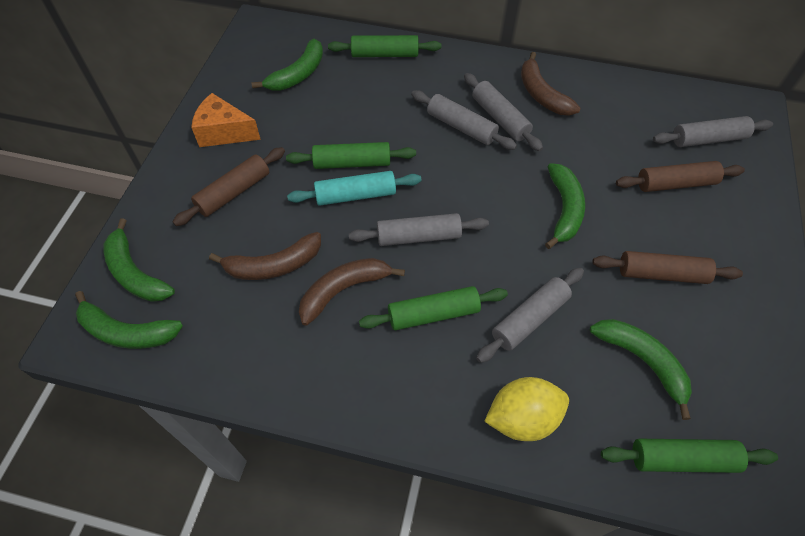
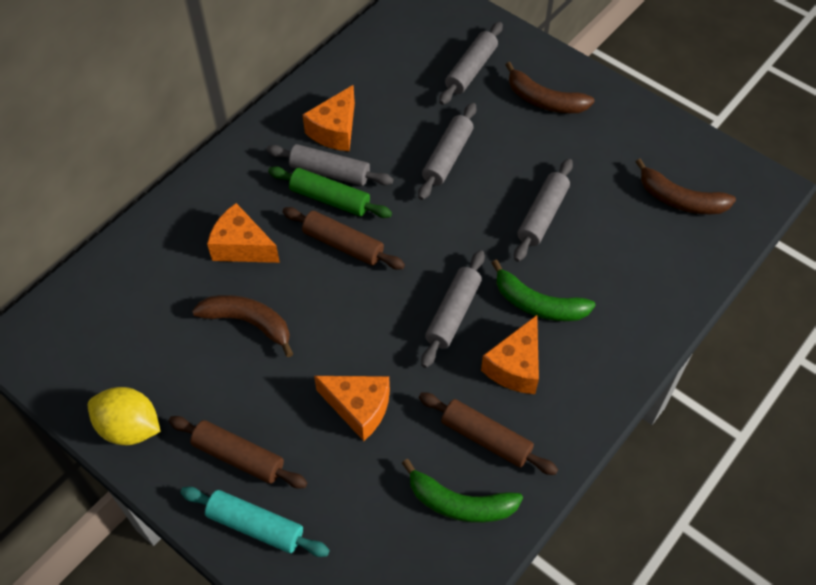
green banana: [75,291,183,349] [103,218,175,302] [251,39,323,91] [545,163,585,249] [590,319,692,420] = 5 -> [402,459,523,523] [492,259,595,321] = 2
green rolling pin: [286,142,416,169] [328,35,441,57] [359,286,508,330] [601,439,778,473] = 4 -> [268,166,392,218] = 1
orange cheese: [191,93,261,147] = 1 -> [207,203,280,263] [303,85,355,151] [314,376,390,441] [481,315,539,394] = 4

